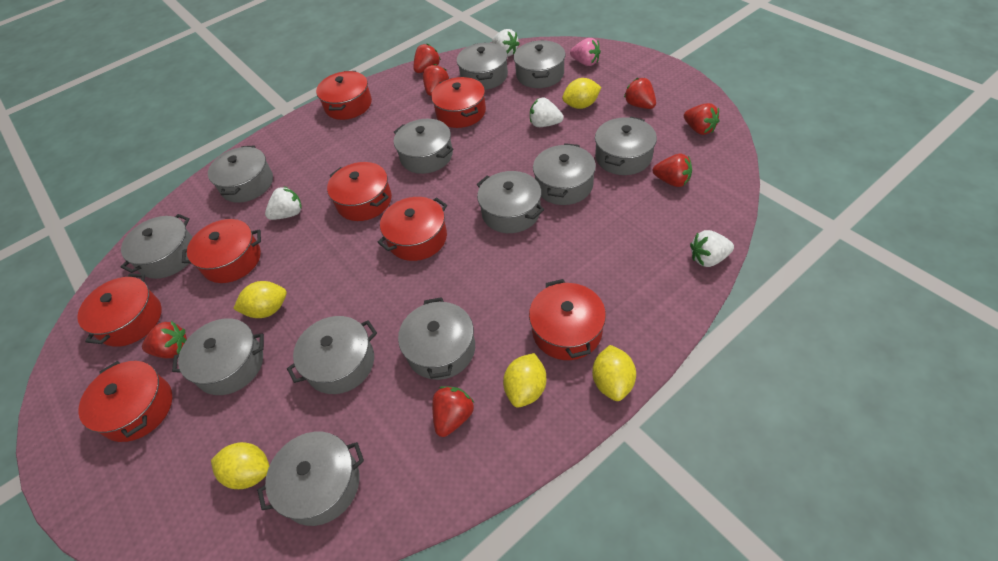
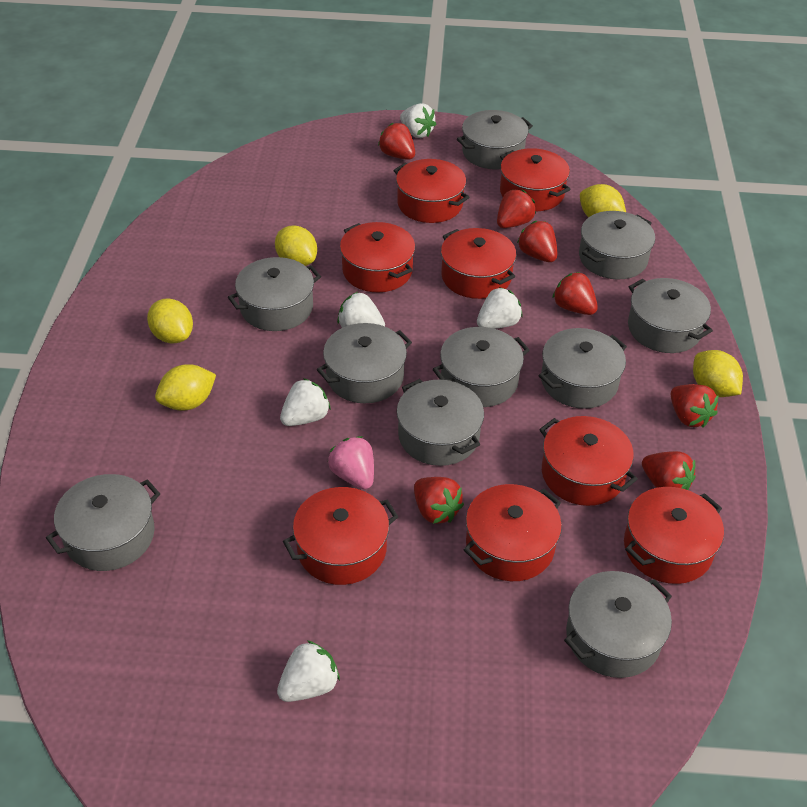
grey pot: [120,214,193,279] [172,318,264,395] [208,145,273,203] [257,432,364,526] [287,316,377,394] [394,119,453,174] [398,297,475,380] [457,42,508,90] [477,171,544,233] [514,40,566,88] [533,143,596,205] [595,117,657,175] = 12 -> [46,474,160,571] [228,257,321,331] [317,323,412,403] [396,379,484,466] [433,327,530,407] [457,110,533,169] [539,328,627,409] [564,571,672,678] [579,211,655,280] [628,278,713,353] = 10
white strawberry: [265,186,302,220] [492,29,519,56] [530,97,563,127] [690,230,734,267] = 4 -> [277,640,340,702] [280,378,331,426] [337,292,385,328] [400,103,436,138] [477,287,523,329] = 5

